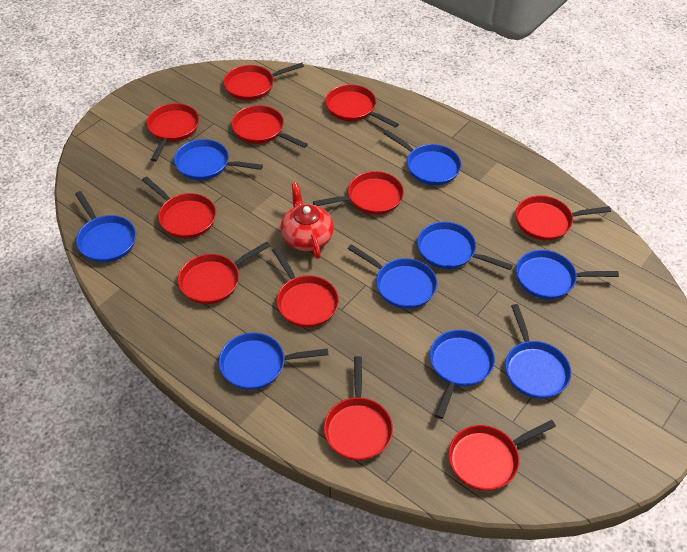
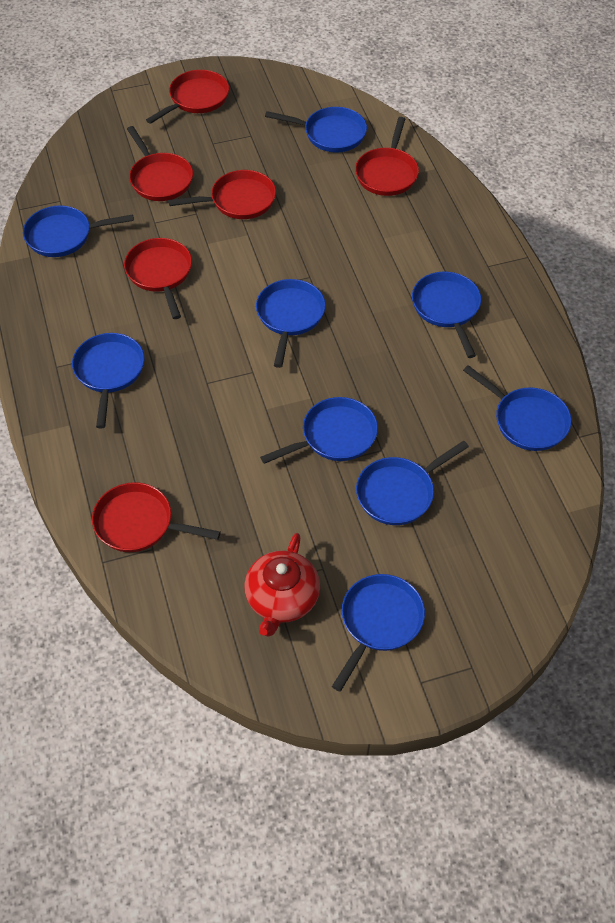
red pan: [142,176,216,239] [147,103,199,162] [178,242,270,304] [224,63,304,101] [232,105,308,148] [272,247,339,328] [313,171,404,215] [324,356,393,461] [326,84,399,128] [449,420,556,491] [516,195,611,241] = 11 -> [92,482,221,552] [124,238,192,319] [127,126,193,201] [146,70,229,124] [168,170,276,219] [355,117,419,196] = 6

